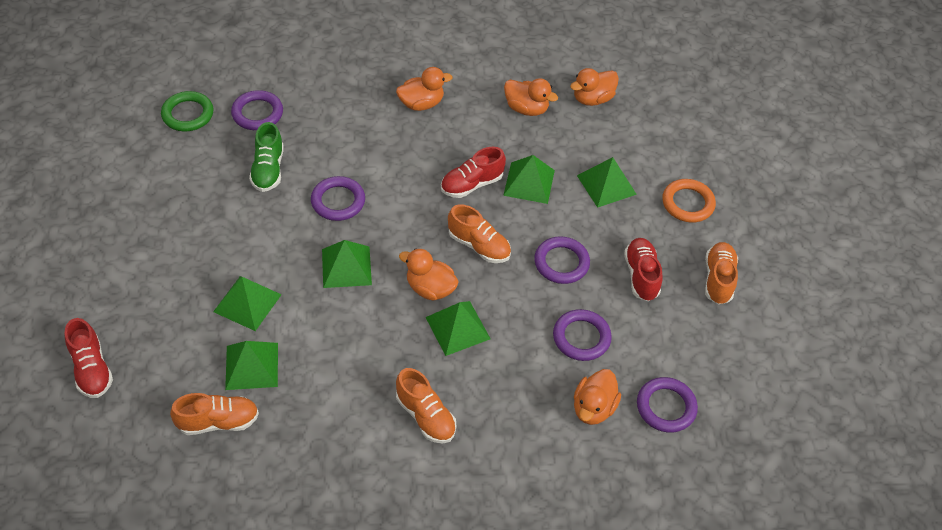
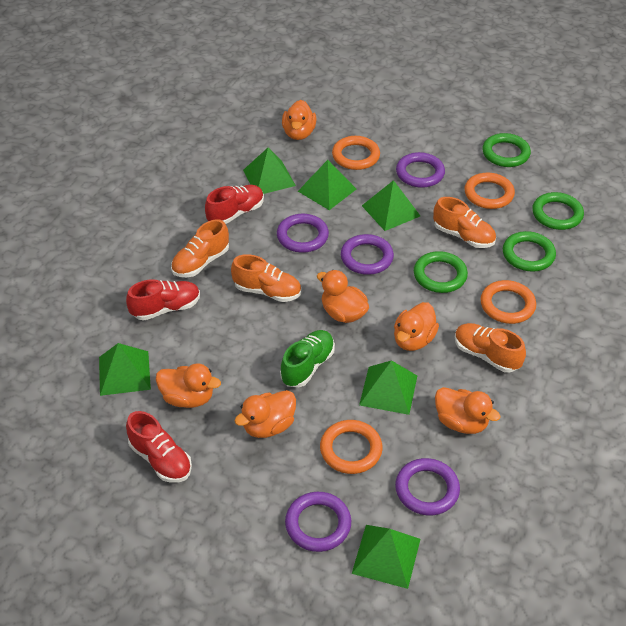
green ring: [161,91,213,131] = 1 -> [414,251,468,293] [482,133,531,167] [503,231,556,272] [532,192,584,230] = 4
orange duck: [396,67,452,111] [399,248,459,301] [504,78,558,116] [570,68,619,106] [574,369,621,425] = 5 -> [156,363,221,408] [234,390,296,438] [282,100,316,140] [317,270,369,323] [394,302,439,351] [435,387,501,434] = 6
orange ring: [662,179,716,223] = 1 -> [320,420,383,474] [332,136,380,170] [465,172,515,209] [481,280,536,324] = 4

